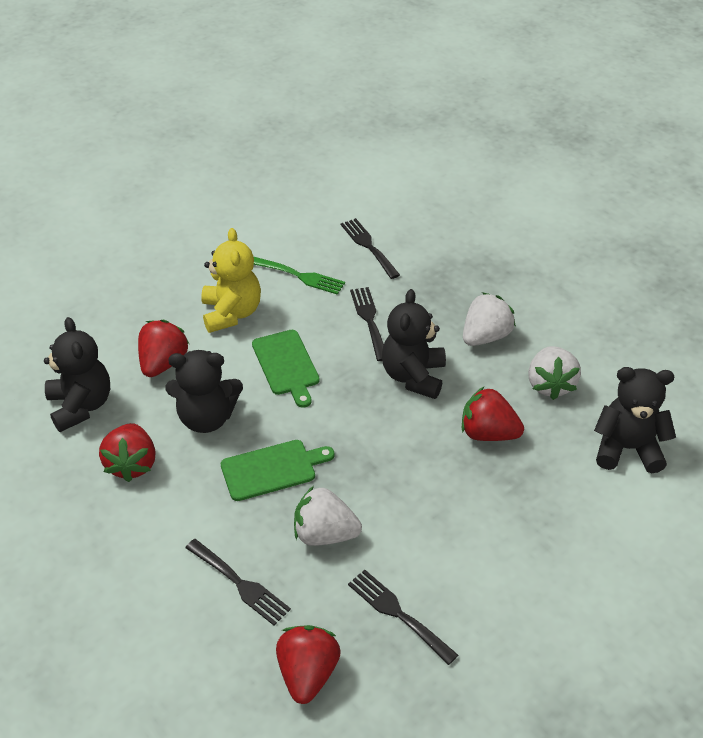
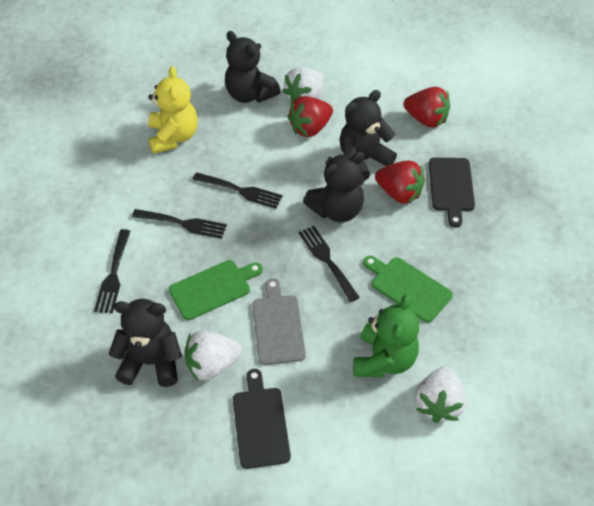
black cutting board: none = 0 -> [233,369,291,469] [429,158,475,227] = 2
green fork: [253,256,345,295] = 1 -> none = 0
green teddy bear: none = 0 -> [353,294,419,378] = 1
grey cutting board: none = 0 -> [252,278,306,365] = 1
red strawberry: [99,423,156,482] [138,319,189,377] [276,625,341,704] [462,387,524,441] = 4 -> [287,96,333,137] [375,160,425,204] [403,87,450,128] = 3

